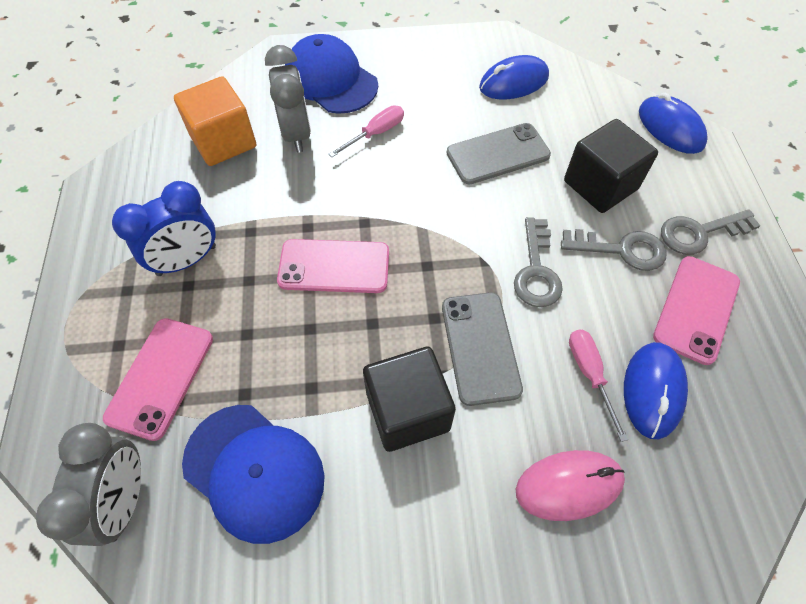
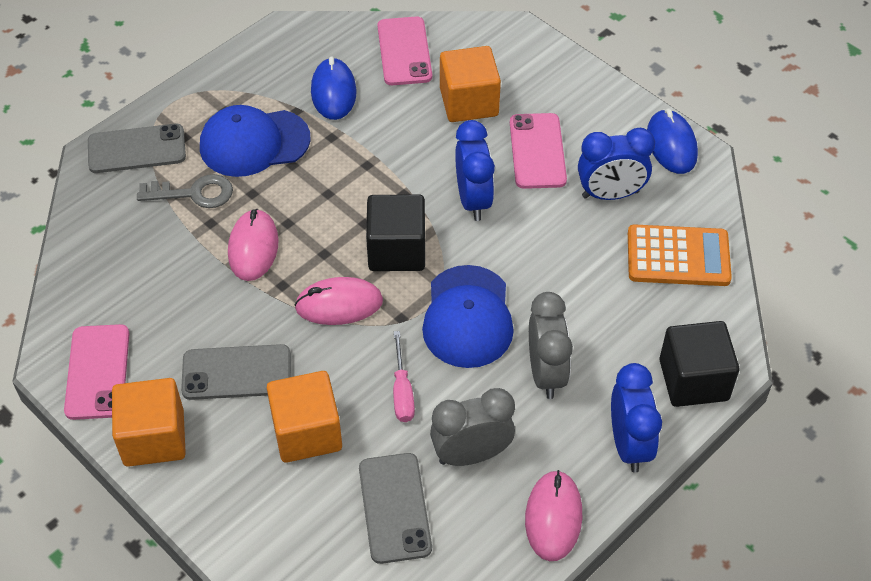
blue clock: [112,181,216,276] = 1 -> [455,120,495,221] [578,128,655,200] [611,363,662,472] = 3
blue mouse: [479,55,549,99] [624,342,688,439] [639,92,708,154] = 3 -> [311,56,357,120] [647,108,698,174] = 2
grey key: [514,217,563,307] [561,229,667,271] [661,209,760,255] = 3 -> [137,174,233,208] = 1
grey phone: [442,292,523,406] [447,123,551,185] = 2 -> [88,124,186,173] [181,344,291,400] [359,453,432,564] = 3
orange calculator: none = 0 -> [628,224,732,286] = 1
orange cube: [174,76,256,166] = 1 -> [112,378,186,467] [267,371,342,463] [440,46,501,122] = 3
pink mouse: [516,450,625,521] = 1 -> [228,209,279,281] [294,277,383,325] [525,470,582,561] = 3
pink screwdriver: [329,105,404,157] [569,330,628,442] = 2 -> [393,331,415,422] = 1

